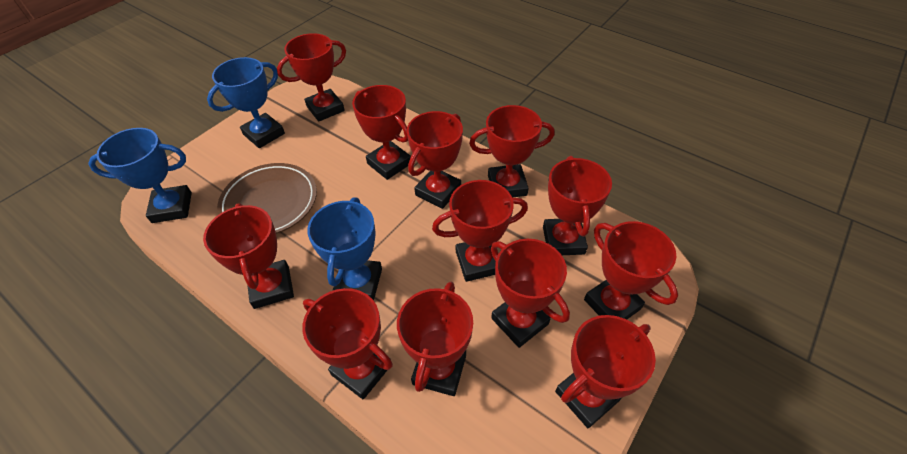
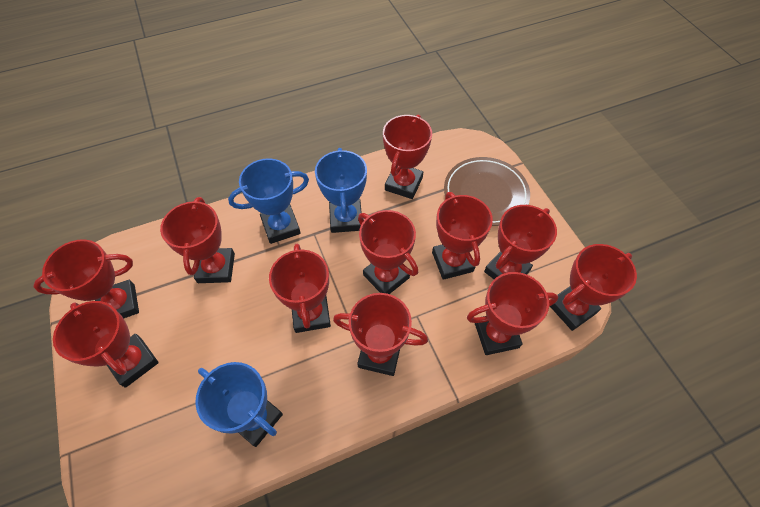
red trophy: [203,203,294,309] [277,33,346,122] [302,288,393,399] [352,85,411,180] [397,282,473,396] [407,111,463,209] [432,180,528,282] [469,105,555,197] [491,239,570,348] [543,156,612,255] [555,315,656,428] [584,221,678,320] = 12 -> [33,239,139,318] [53,301,159,388] [160,197,235,283] [269,244,331,333] [333,293,428,376] [358,210,418,294] [383,115,432,199] [432,192,493,280] [467,272,558,355] [484,205,557,279] [550,244,637,331] = 11

